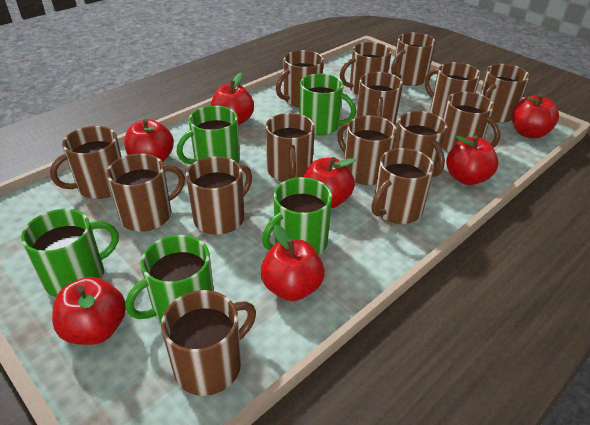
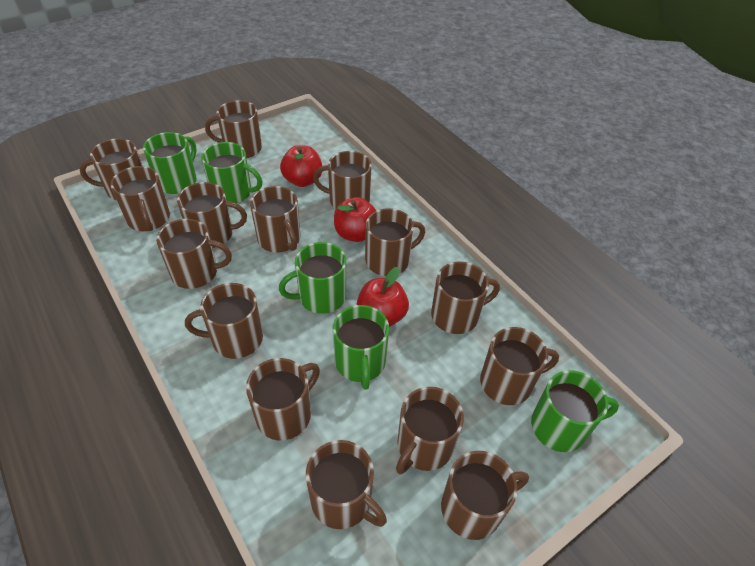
red apple: [52,277,126,345] [124,119,174,162] [211,73,254,125] [261,225,325,301] [304,157,356,208] [446,135,498,185] [512,94,559,139] = 7 -> [280,145,322,187] [334,197,377,242] [357,267,409,327] = 3

